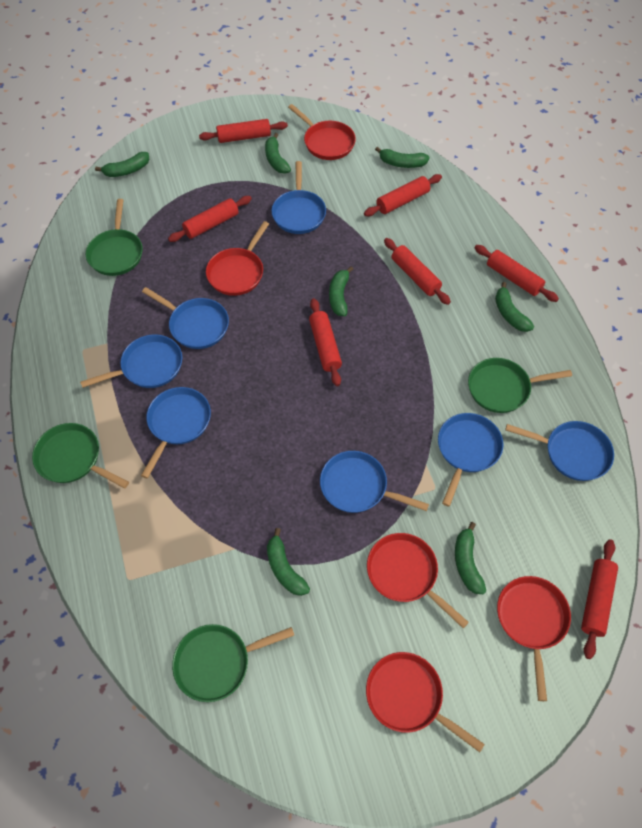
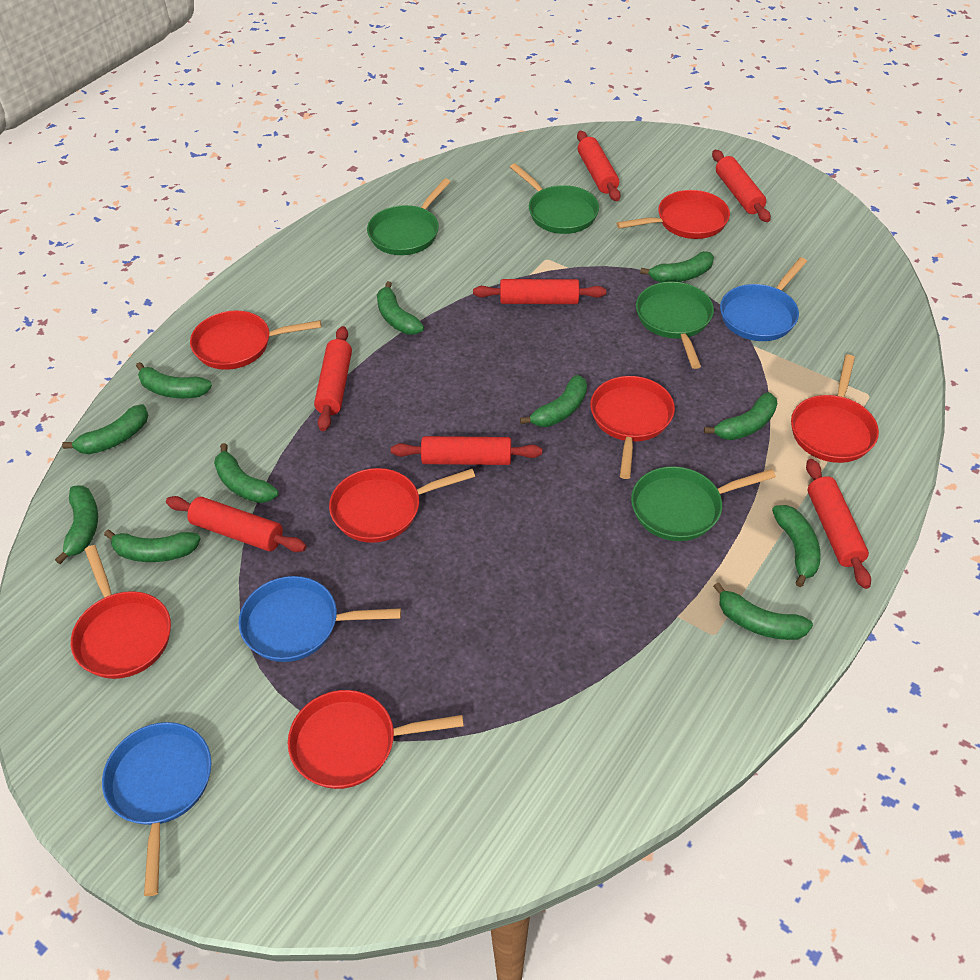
blue pan: [80,334,182,388] [141,387,211,479] [142,287,229,349] [271,161,326,234] [320,451,429,513] [438,413,504,507] [505,421,614,481] = 7 -> [102,722,211,896] [239,576,401,662] [720,257,807,341] = 3
green banana: [95,152,150,177] [265,133,291,174] [267,528,310,596] [329,266,353,316] [375,147,430,168] [455,522,486,594] [495,282,534,332] = 7 -> [55,485,98,564] [62,404,148,454] [104,530,201,562] [136,362,212,398] [214,443,279,503] [377,281,424,334] [520,375,587,427] [640,251,714,283] [704,392,777,440] [713,582,813,640] [772,505,821,587] = 11
red pan: [206,221,269,296] [288,104,356,160] [366,652,485,752] [367,533,469,628] [497,576,571,701] = 5 -> [71,545,171,679] [190,310,321,370] [288,690,464,789] [329,468,475,543] [590,376,675,479] [617,190,730,239] [791,354,879,463] = 7

